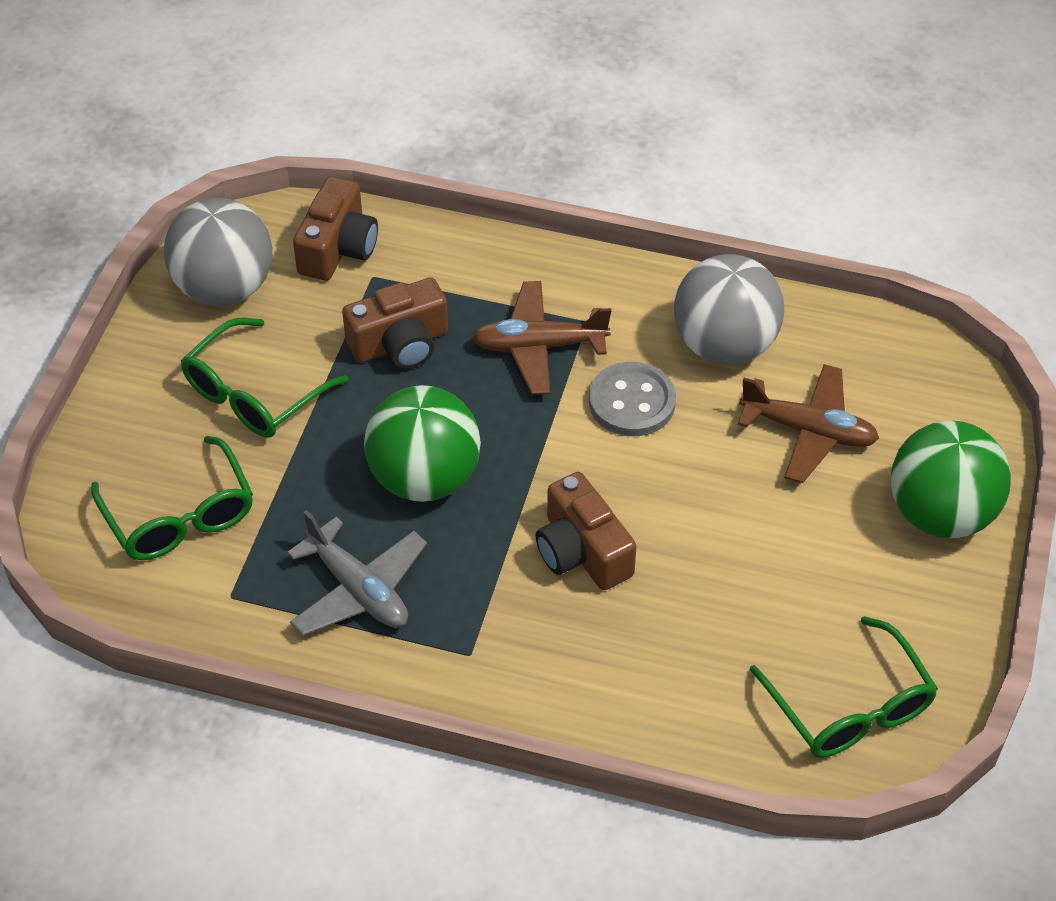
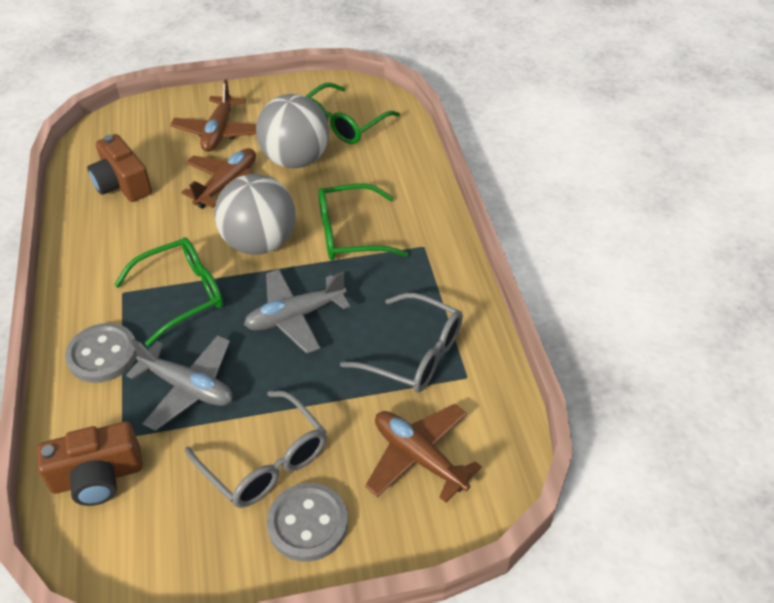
brown camera: [293,177,378,281] [342,277,448,369] [535,472,637,590] = 3 -> [37,422,143,506] [87,134,152,202] = 2
brown plane: [472,281,611,395] [738,364,879,483] = 2 -> [170,79,256,152] [181,148,256,209] [365,404,482,502] = 3
green ball: [364,385,481,502] [891,420,1011,538] = 2 -> none = 0
grey button: [589,362,676,436] = 1 -> [65,323,137,383] [267,483,348,562] = 2
grey glasses: none = 0 -> [185,391,327,508] [340,293,463,393] = 2
grey plane: [287,510,427,636] = 1 -> [126,335,233,431] [244,269,350,354] = 2

